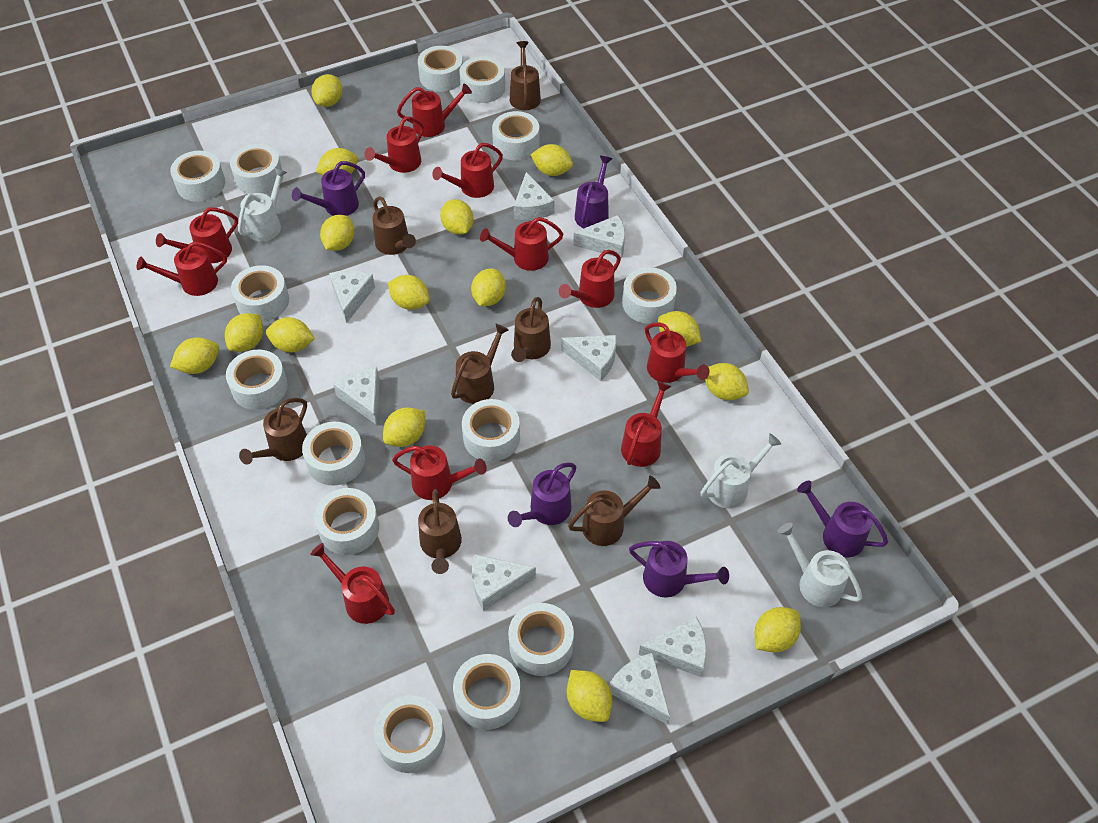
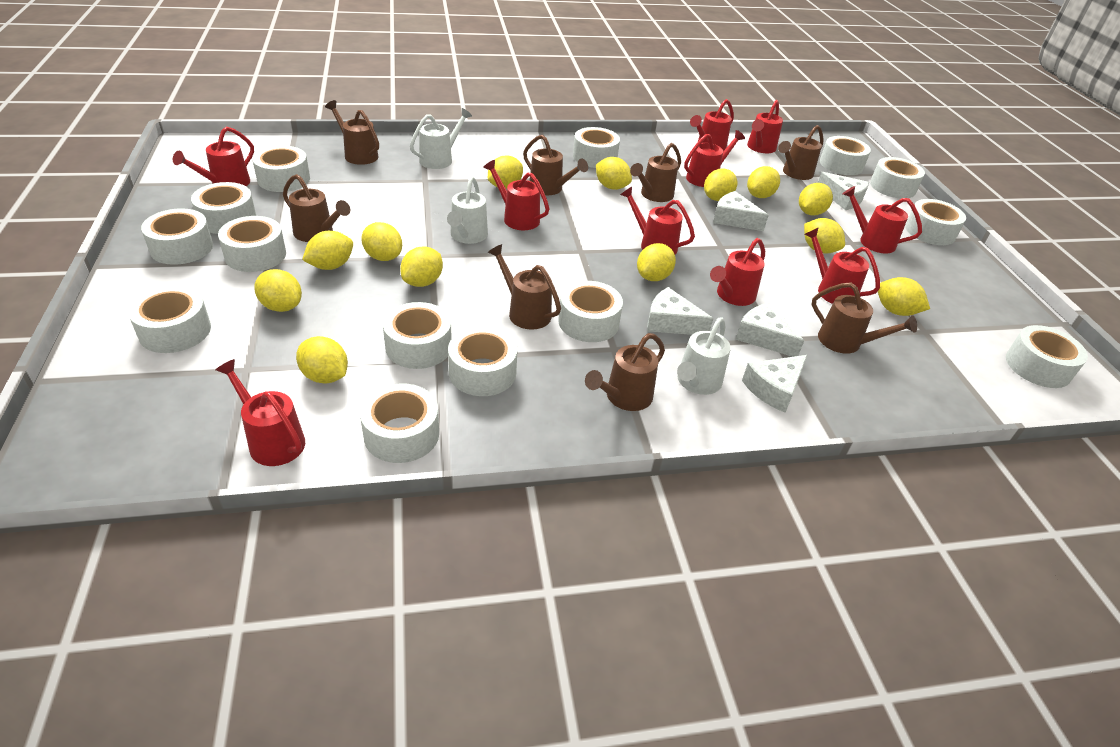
brown watering can: [239,398,307,465] [372,196,416,255] [418,489,462,574] [451,324,509,404] [510,41,541,110] [511,297,551,362] [568,476,661,546] = 7 -> [283,174,350,242] [325,100,379,165] [488,244,561,330] [523,135,588,195] [585,333,665,411] [630,143,681,202] [778,125,824,180] [812,282,917,354] = 8
purple watering can: [292,161,365,216] [508,463,576,527] [575,155,612,228] [629,541,729,597] [797,481,888,557] = 5 -> none = 0
red watering can: [136,242,227,296] [156,207,238,263] [310,543,395,624] [365,117,424,173] [392,445,486,500] [397,83,472,137] [432,143,503,198] [480,217,563,271] [559,250,621,308] [621,381,672,467] [645,322,709,383] = 11 -> [173,127,254,186] [215,359,305,466] [483,160,549,230] [620,187,695,255] [684,130,745,187] [690,99,734,151] [710,238,765,306] [747,100,783,153] [805,227,880,304] [843,186,922,253] = 10
white cheese: [329,270,375,323] [333,367,380,425] [472,554,536,611] [514,172,555,220] [561,335,616,381] [573,215,625,258] [609,653,670,725] [639,617,707,677] = 8 -> [647,287,714,335] [713,191,769,231] [736,302,804,357] [742,355,807,413] [818,172,869,210] = 5
yellow lemon: [170,337,219,374] [225,313,263,352] [266,317,315,353] [311,74,342,107] [316,148,358,176] [320,215,355,251] [383,407,425,447] [388,275,430,310] [440,199,474,235] [471,268,506,306] [531,144,573,176] [567,670,613,722] [658,311,701,347] [705,363,749,400] [755,607,801,652] = 15 -> [254,269,302,312] [296,336,348,383] [302,231,353,270] [361,222,402,261] [400,247,443,287] [488,155,523,189] [596,157,632,190] [637,243,676,281] [704,168,737,201] [747,166,780,198] [799,183,833,215] [804,218,845,254] [878,277,930,316] = 13

